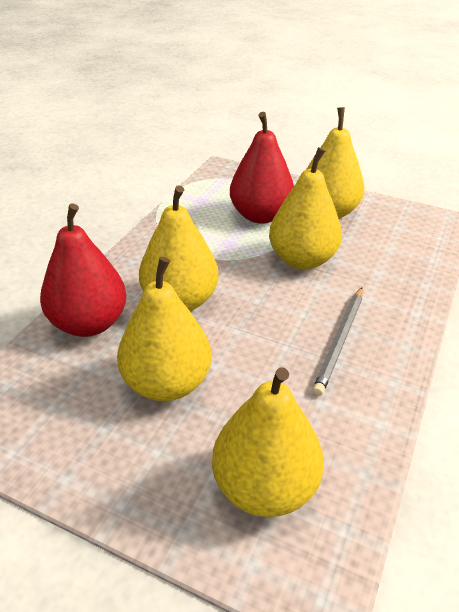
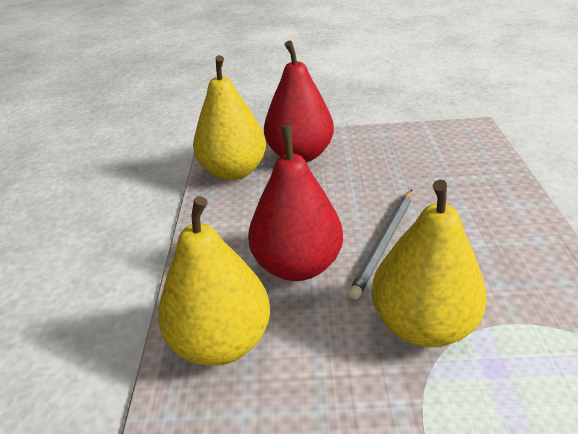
yellow pear: [117,257,211,401] [139,185,219,311] [212,368,324,517] [269,147,342,270] [307,107,365,219] = 5 -> [158,196,270,366] [193,55,266,181] [372,179,487,347] = 3

